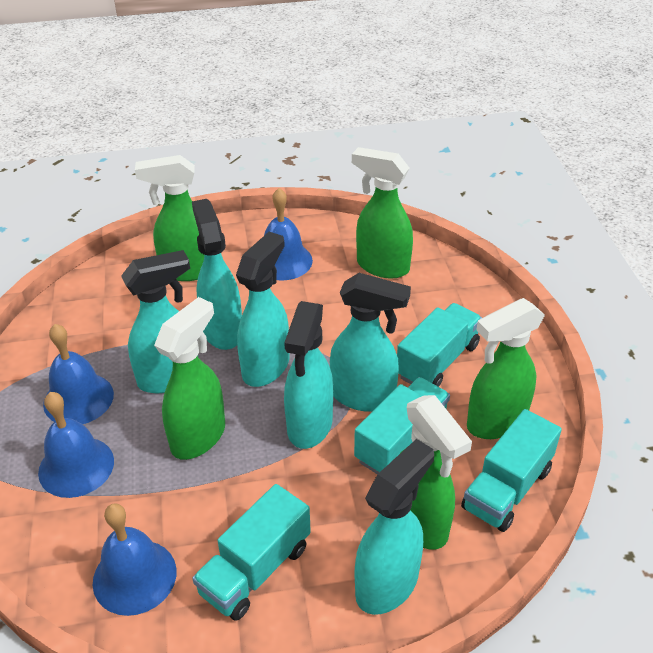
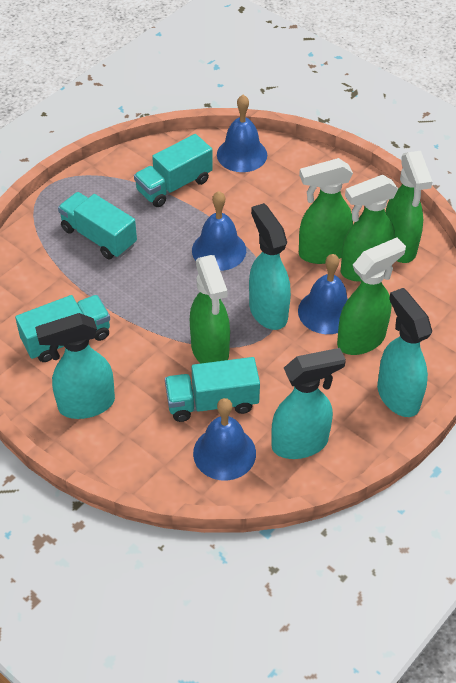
turquoise spray bottle: [121,250,190,393] [192,199,242,350] [236,232,290,387] [284,301,333,449] [330,273,411,412] [355,439,434,615] = 6 -> [35,313,115,419] [249,203,291,330] [271,348,346,459] [377,288,432,417] = 4

